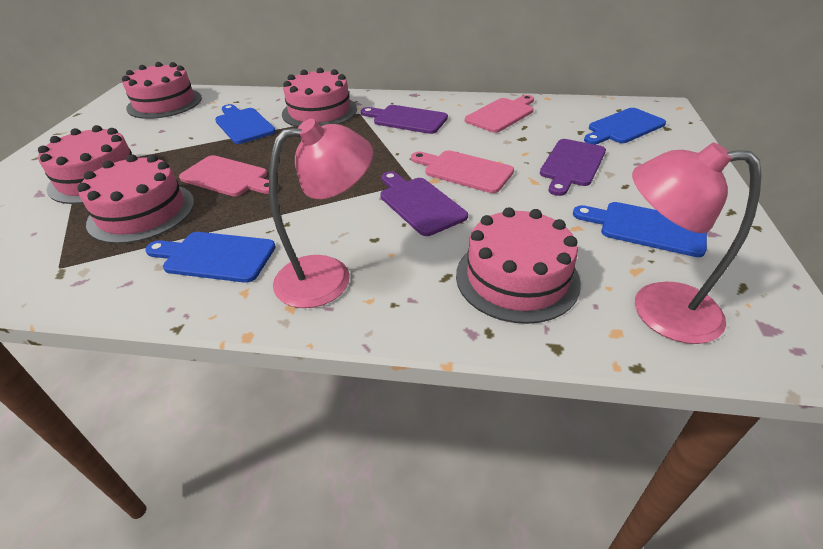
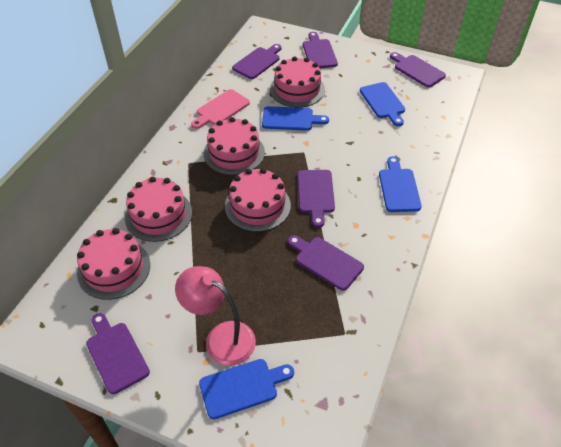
pink cutting board: [179,155,278,196] [411,150,514,193] [465,95,534,133] = 3 -> [191,89,250,129] = 1
pink lamp: [269,119,373,308] [632,142,762,344] = 2 -> [175,266,256,366] = 1
purple cutting board: [361,105,448,134] [380,171,468,236] [540,139,606,196] = 3 -> [86,313,150,394] [232,44,282,79] [288,235,364,291] [298,170,335,228] [303,32,338,68] [390,52,446,88] = 6

